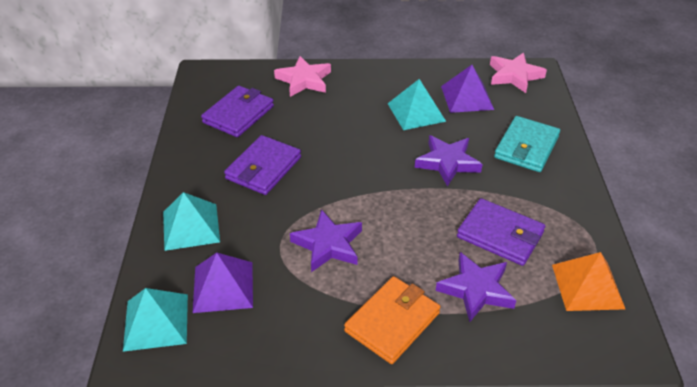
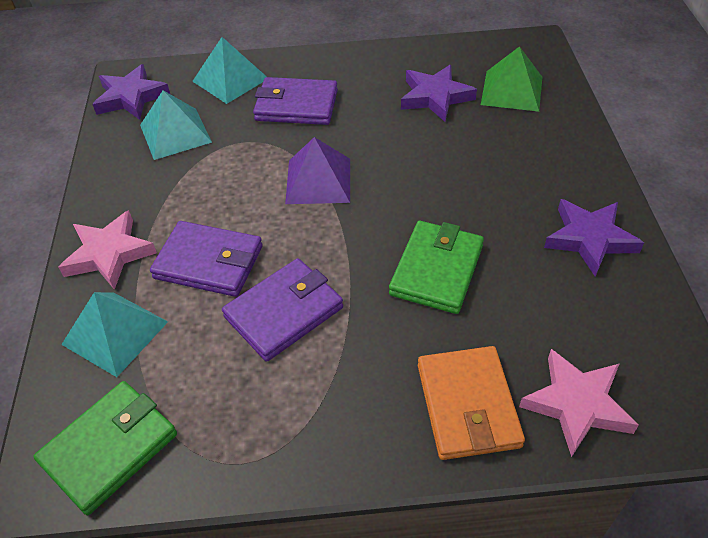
green pyramid: none = 0 -> [481,46,543,112] = 1
green wallet: none = 0 -> [33,381,177,515] [389,221,484,314] = 2
orange pyramid: [552,252,625,311] = 1 -> none = 0
purple pyramid: [193,253,253,313] [441,65,494,113] = 2 -> [285,137,350,204] = 1
turquoise wallet: [494,116,560,172] = 1 -> none = 0

